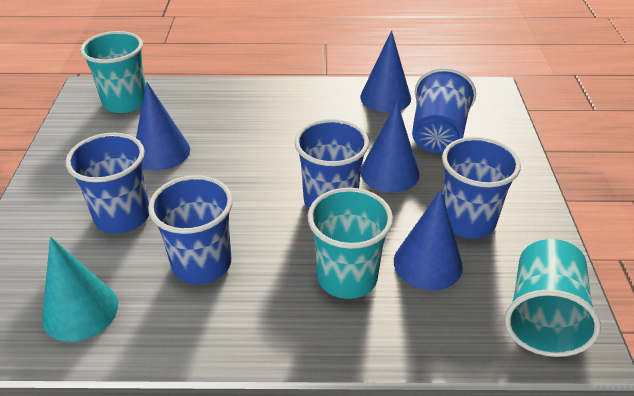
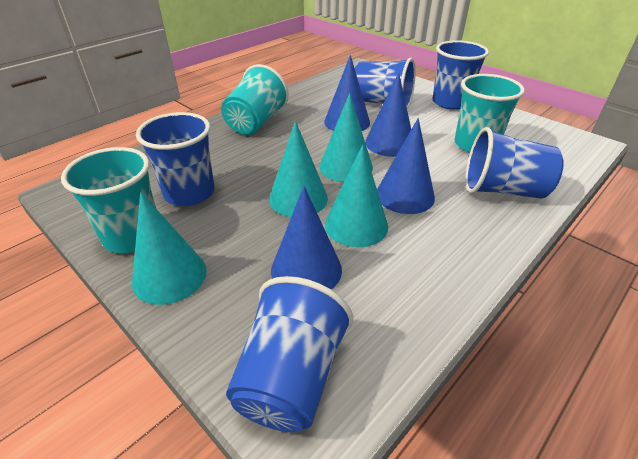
turquoise cone: [42,237,118,342] = 1 -> [132,192,207,305] [269,121,328,217] [319,93,373,182] [325,145,388,247] = 4

